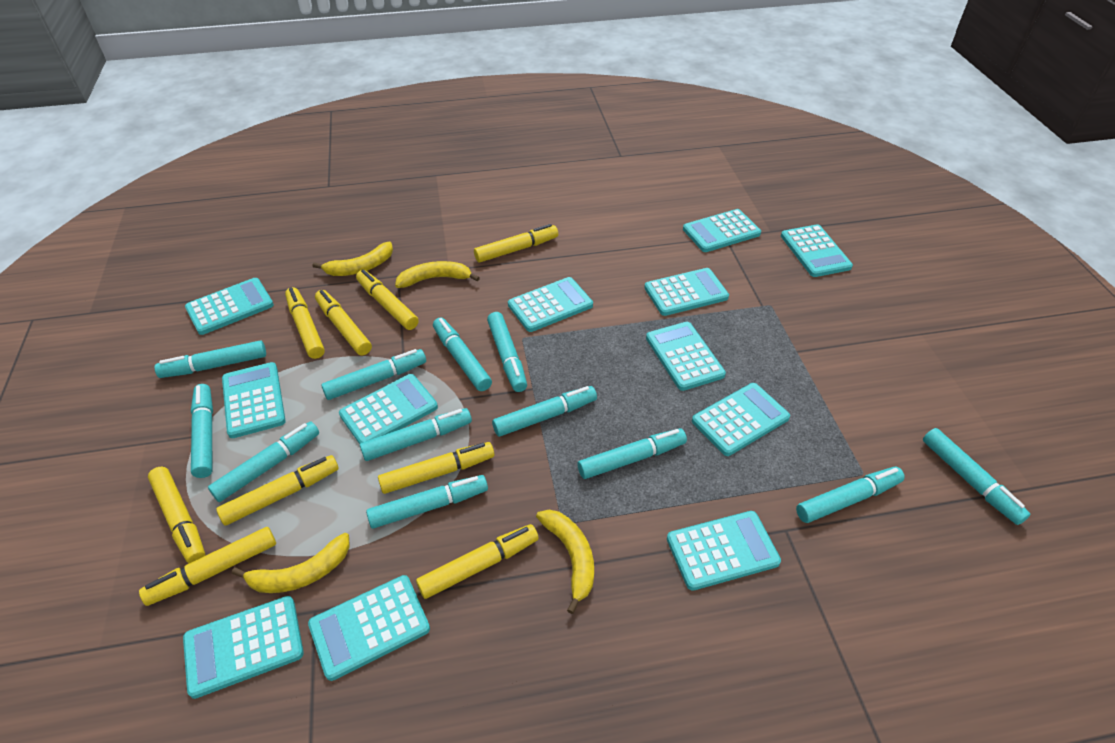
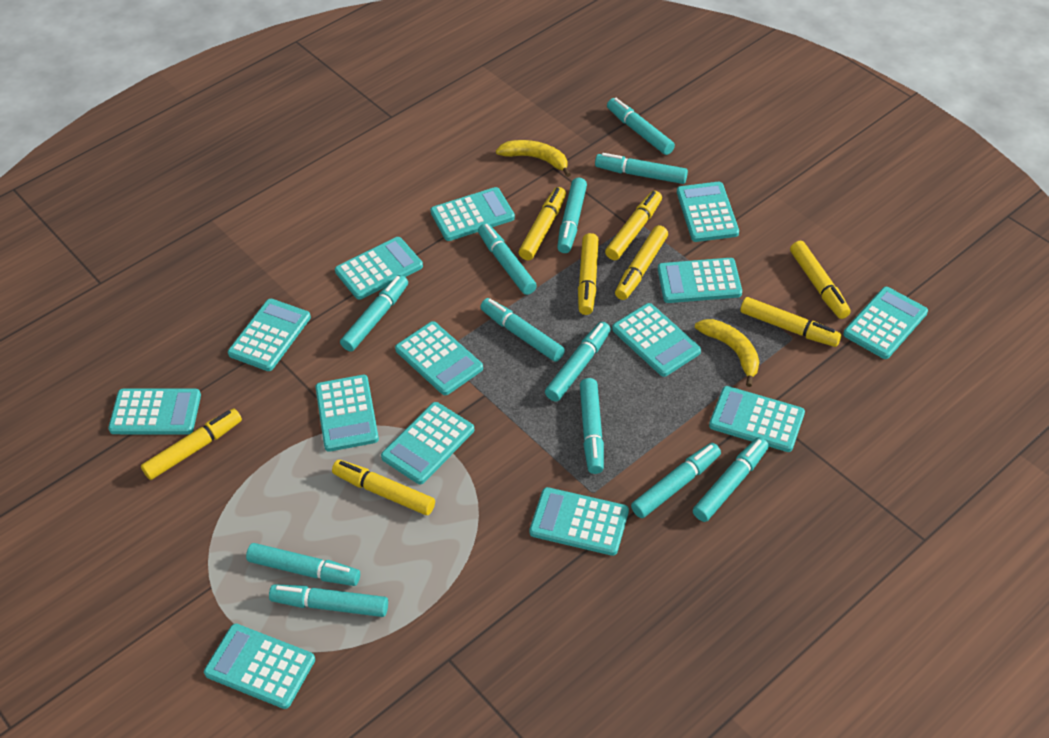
turquoise calculator: [183,596,304,699] [185,278,274,335] [222,362,286,438] [308,575,430,681] [339,374,438,444] [508,277,593,332] [644,268,729,316] [646,322,726,391] [667,511,781,591] [683,209,761,252] [692,383,790,456] [781,224,853,277] = 12 -> [108,389,201,435] [204,624,315,709] [228,299,311,371] [315,375,379,452] [335,237,423,300] [381,402,474,484] [395,321,483,395] [430,187,515,241] [529,487,629,556] [612,303,701,377] [658,258,742,303] [677,182,739,242] [709,386,805,452] [843,287,928,359] = 14
yellow banana: [232,533,350,593] [313,242,393,276] [395,261,480,288] [536,510,594,614] = 4 -> [496,140,571,177] [695,319,759,387] = 2
yellow marker: [139,527,276,606] [148,467,206,563] [216,455,339,525] [285,287,325,359] [315,290,372,355] [356,270,419,330] [378,442,494,494] [416,524,539,599] [474,224,558,262] = 9 -> [141,409,242,480] [332,460,435,515] [519,187,566,260] [578,233,599,315] [605,191,662,260] [615,225,668,300] [740,297,842,347] [790,241,851,319] = 8

